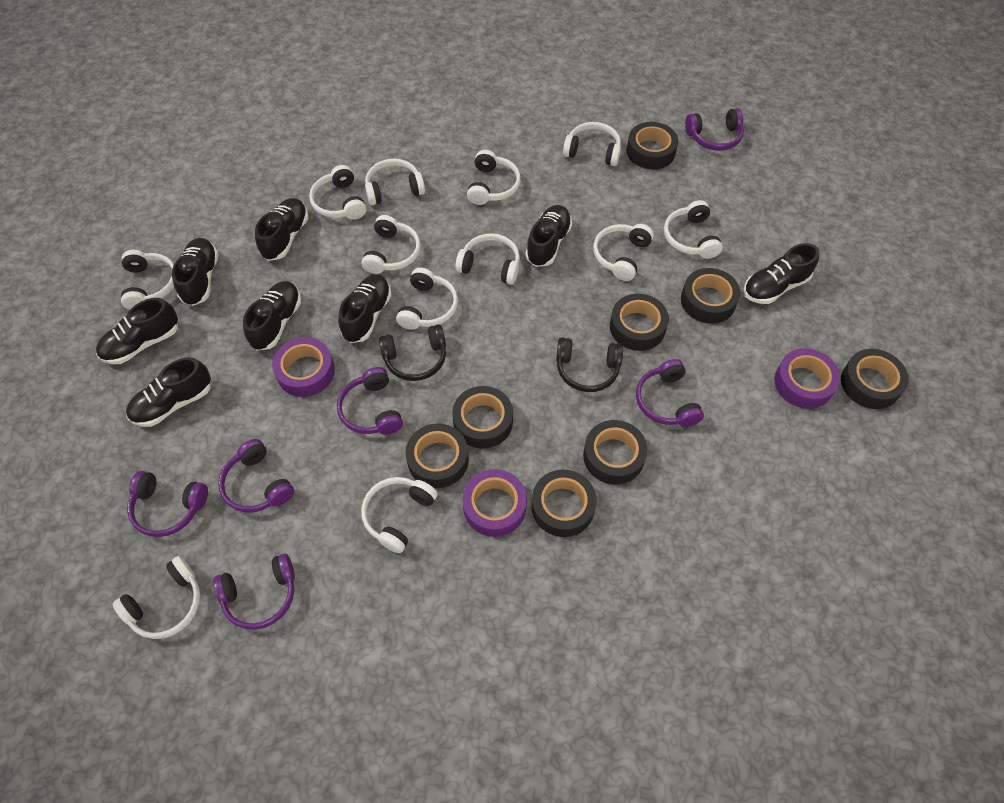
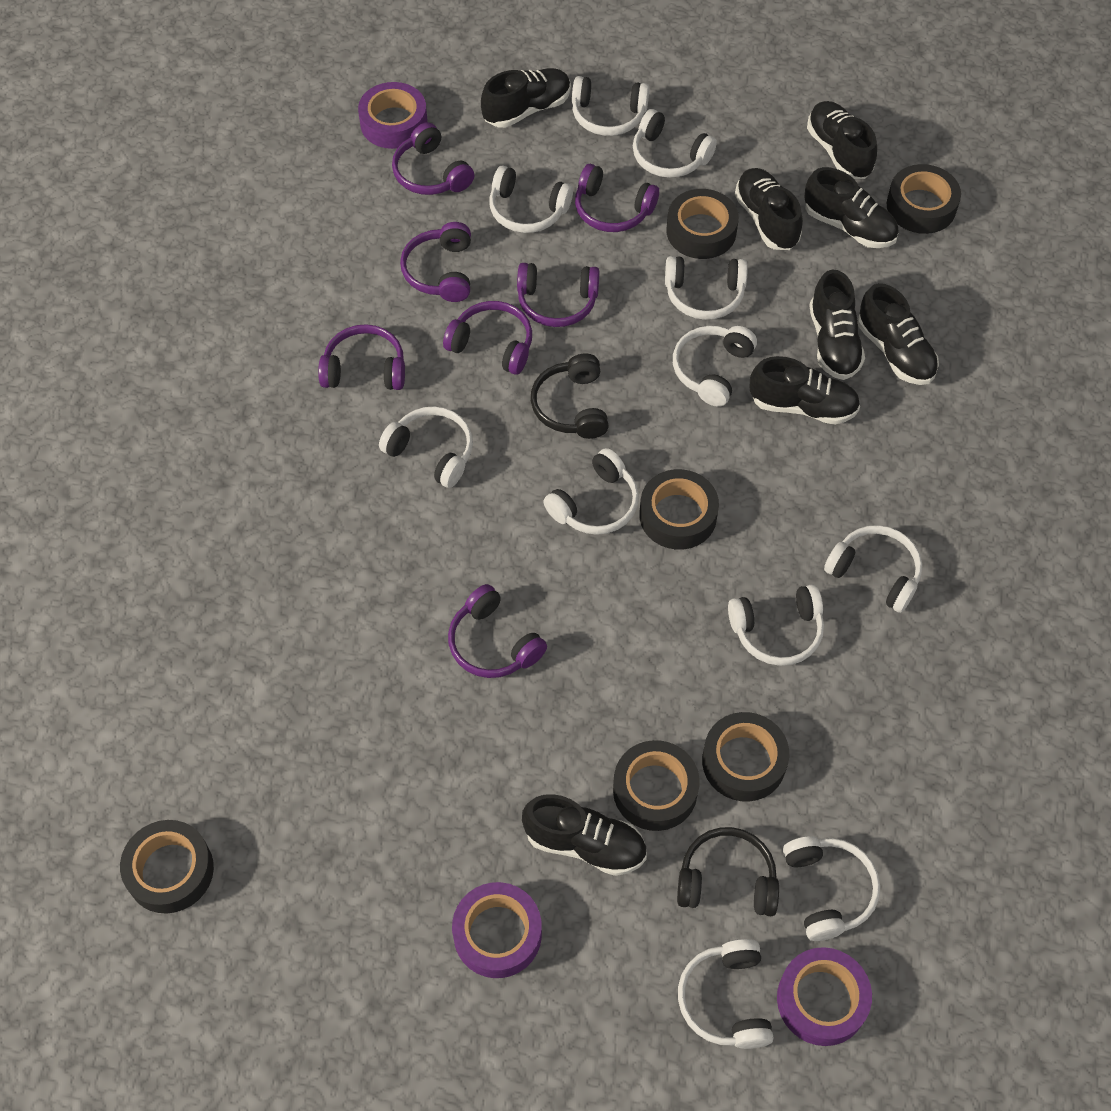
black tape: [405,423,469,488] [452,386,513,449] [531,470,597,537] [583,420,648,484] [610,294,669,351] [627,122,678,169] [681,268,741,324] [841,349,909,409] = 8 -> [120,820,214,914] [613,740,700,831] [639,469,719,550] [667,189,739,259] [702,712,789,802] [887,164,961,234] = 6
purple headphones: [127,471,208,537] [213,554,295,630] [218,439,294,513] [337,367,403,435] [636,359,704,427] [685,108,744,151] = 6 -> [318,324,405,390] [392,122,474,195] [400,222,471,302] [443,301,532,375] [448,584,547,678] [517,263,599,327] [575,164,659,232] = 7
white headphones: [113,556,200,639] [121,250,174,310] [309,165,366,220] [361,477,438,553] [362,215,421,274] [365,159,425,205] [396,268,458,330] [455,233,520,285] [467,150,520,205] [563,122,621,166] [593,224,654,281] [664,200,723,259] = 12 -> [379,406,473,488] [489,166,573,233] [543,448,639,535] [572,76,649,136] [633,109,717,178] [665,256,748,320] [673,326,757,407] [678,939,774,1049] [728,584,824,666] [783,836,880,941] [824,525,922,613] = 11

